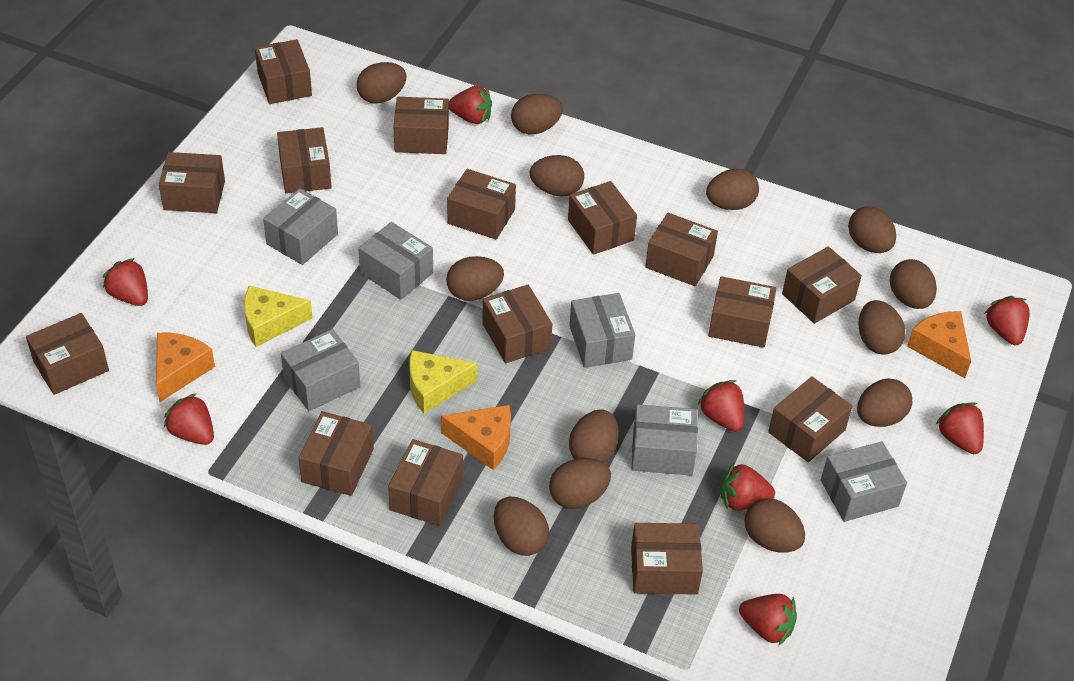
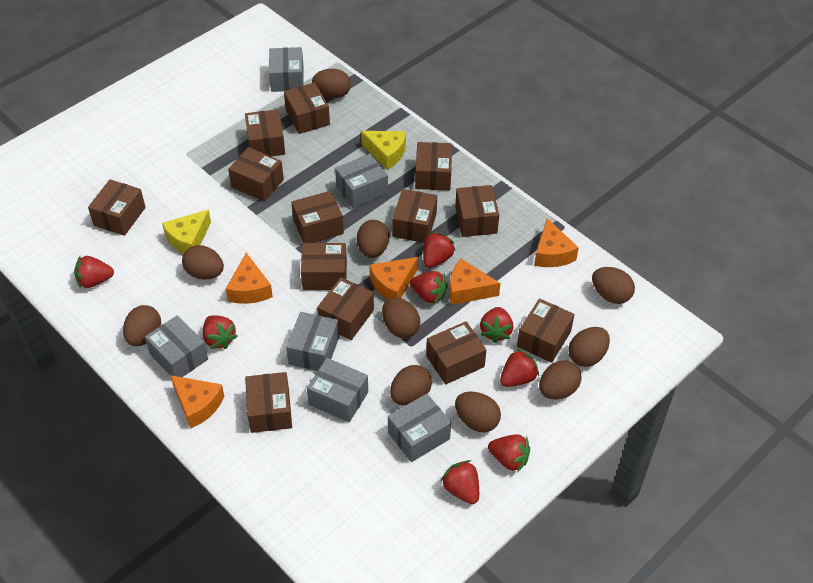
brown box: [26,313,109,395] [159,152,225,213] [255,39,312,104] [277,127,332,194] [299,411,374,496] [388,439,463,526] [393,97,449,154] [447,169,516,240] [482,285,552,363] [568,181,637,255] [631,523,703,595] [645,213,718,286] [708,276,777,348] [768,376,853,462] [782,246,862,324] = 15 -> [88,179,146,236] [228,147,284,202] [245,109,285,156] [245,372,292,433] [284,82,330,134] [291,191,344,243] [301,243,347,290] [317,277,374,340] [392,189,437,243] [415,142,452,190] [426,321,486,384] [455,185,499,237] [517,298,575,363] = 13
brown egg: [357,62,407,104] [446,256,504,301] [494,497,549,556] [511,94,563,134] [530,155,584,197] [549,458,611,509] [569,409,619,463] [706,169,759,210] [744,498,805,553] [848,206,896,253] [857,379,912,427] [858,300,905,355] [890,259,937,309] = 13 -> [123,305,161,346] [182,245,224,280] [312,69,351,98] [357,220,389,258] [382,297,420,338] [390,365,432,406] [455,392,501,432] [539,360,582,399] [568,327,610,367] [592,267,635,304] = 10
orange cheese: [156,333,215,402] [441,405,511,470] [907,311,971,378] = 3 -> [170,375,224,428] [226,253,273,304] [370,257,418,299] [450,259,501,305] [534,218,579,267] = 5

